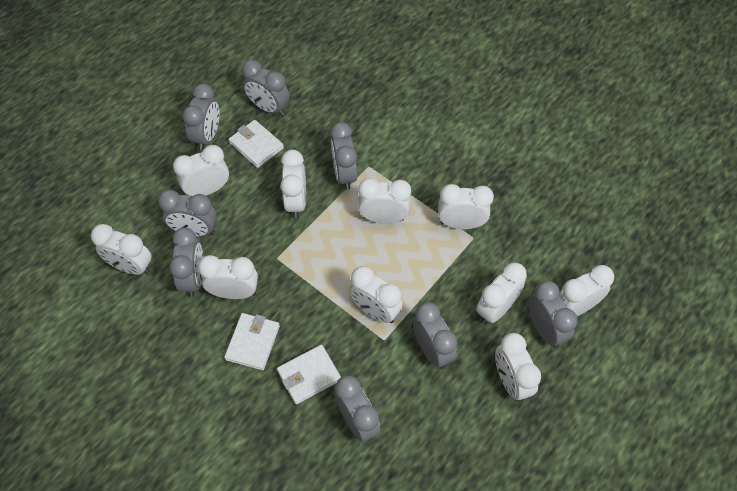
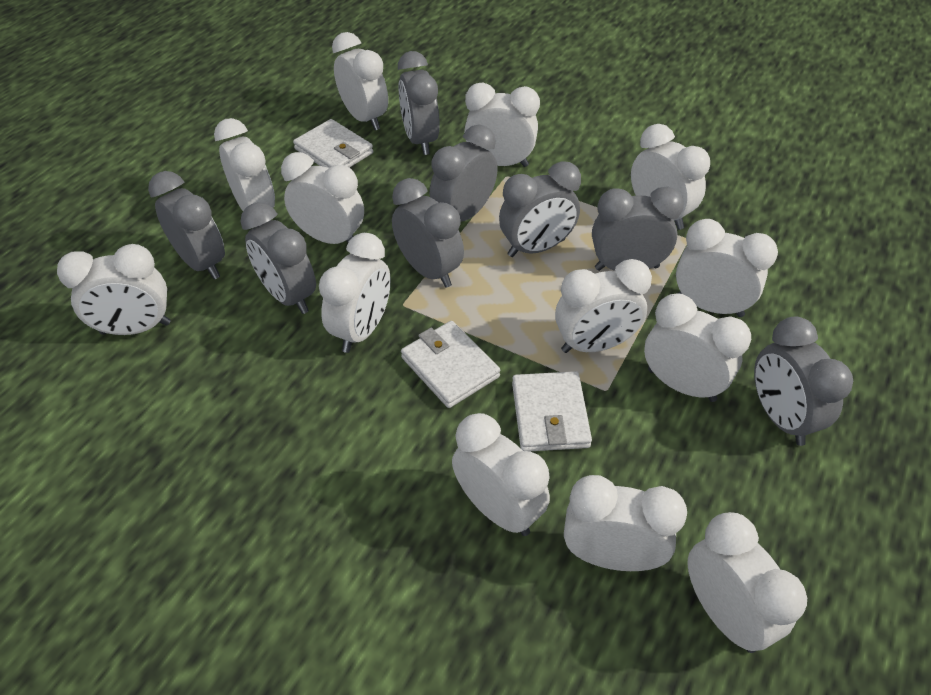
white clock: [91,224,152,275] [173,145,229,196] [198,255,258,299] [281,150,306,218] [349,266,403,323] [358,178,411,224] [438,184,494,229] [476,262,527,324] [495,333,541,402] [559,265,614,316] = 10 -> [57,244,171,335] [214,118,275,211] [281,152,364,244] [319,233,391,353] [332,32,388,130] [452,413,550,536] [464,83,540,167] [555,259,652,353] [564,475,687,571] [631,124,710,230] [644,293,751,402] [676,219,778,317] [687,512,807,653] = 13

